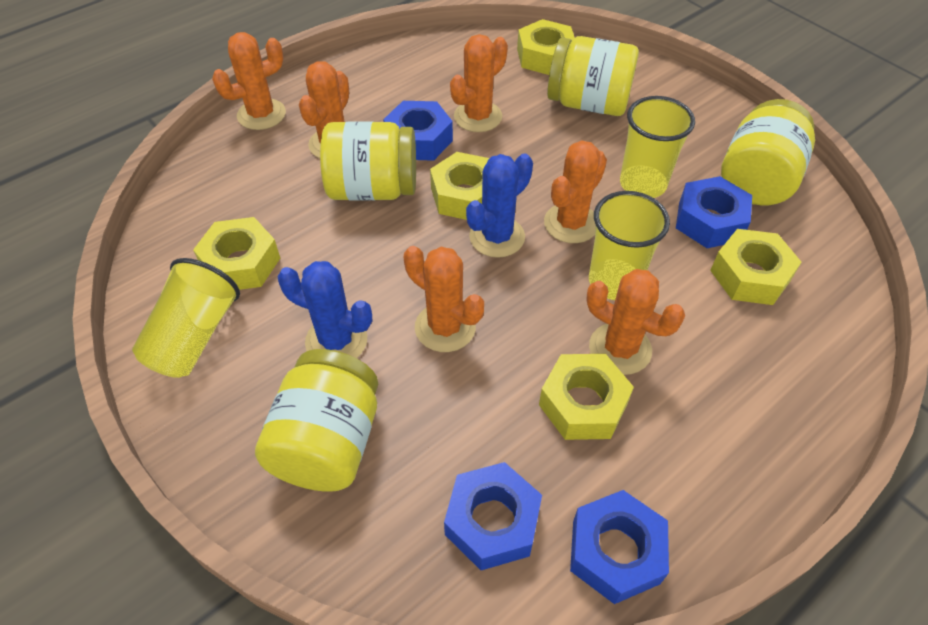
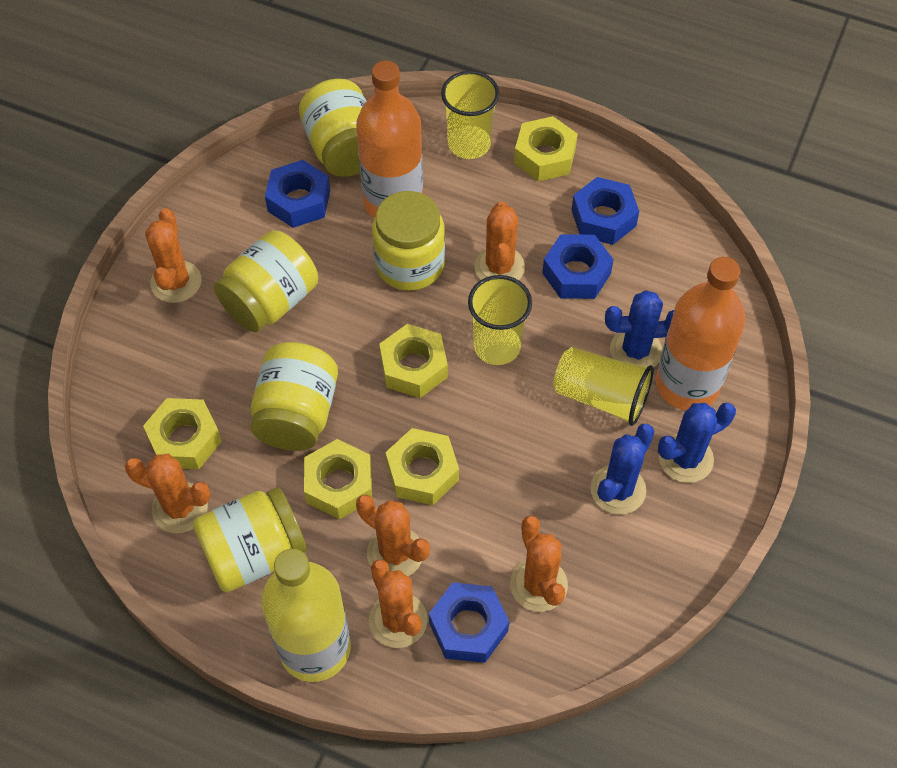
blue cactus: [278,261,372,358] [466,153,533,258] = 2 -> [591,424,655,515] [605,290,674,368] [658,403,736,483] = 3
orange bottle: none = 0 -> [356,60,423,219] [656,257,745,411] = 2
yellow bottle: none = 0 -> [261,549,351,682] = 1
yellow jar: [255,349,378,492] [320,122,416,200] [547,36,639,116] [721,99,815,205] = 4 -> [193,487,307,592] [214,230,318,332] [250,342,338,451] [299,79,366,177] [372,191,445,291] = 5

